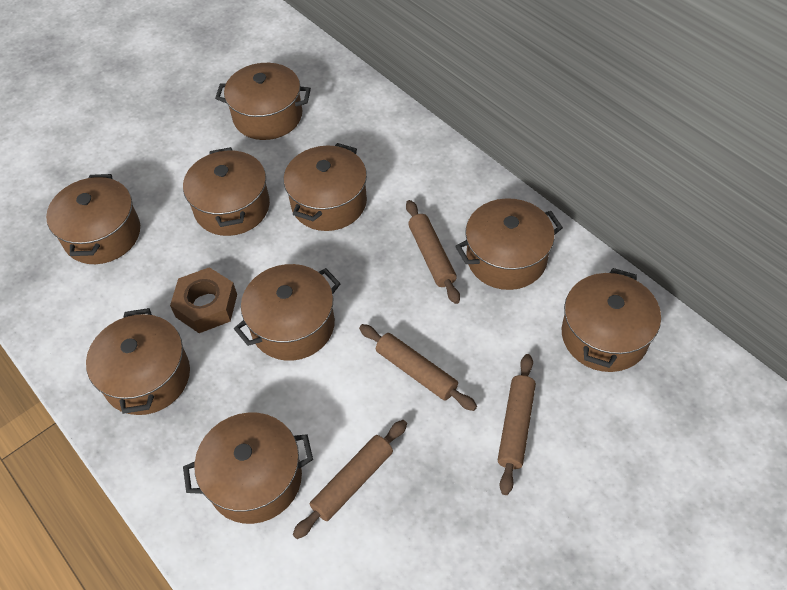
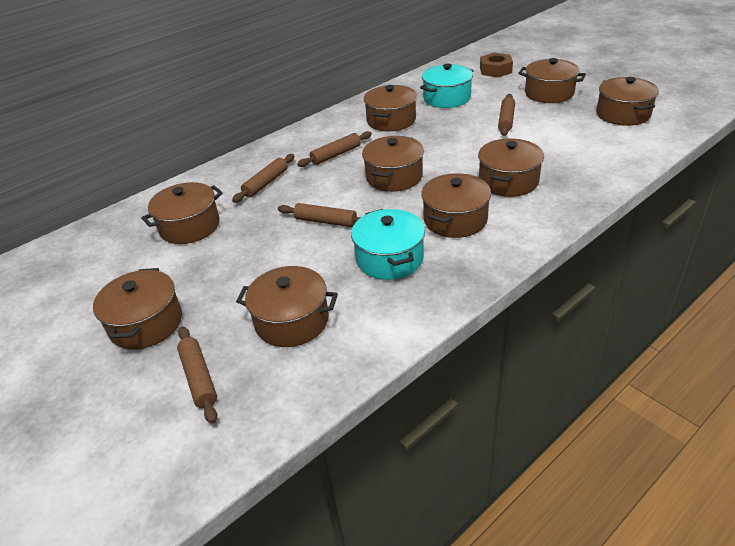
brown rolling pin: [293,420,407,539] [359,324,477,411] [406,200,460,304] [498,354,536,495] = 4 -> [177,327,217,424] [232,154,295,203] [278,203,361,227] [297,131,372,167] [498,94,515,136] = 5
turquoise pot: none = 0 -> [351,209,425,280] [420,64,473,108] = 2

